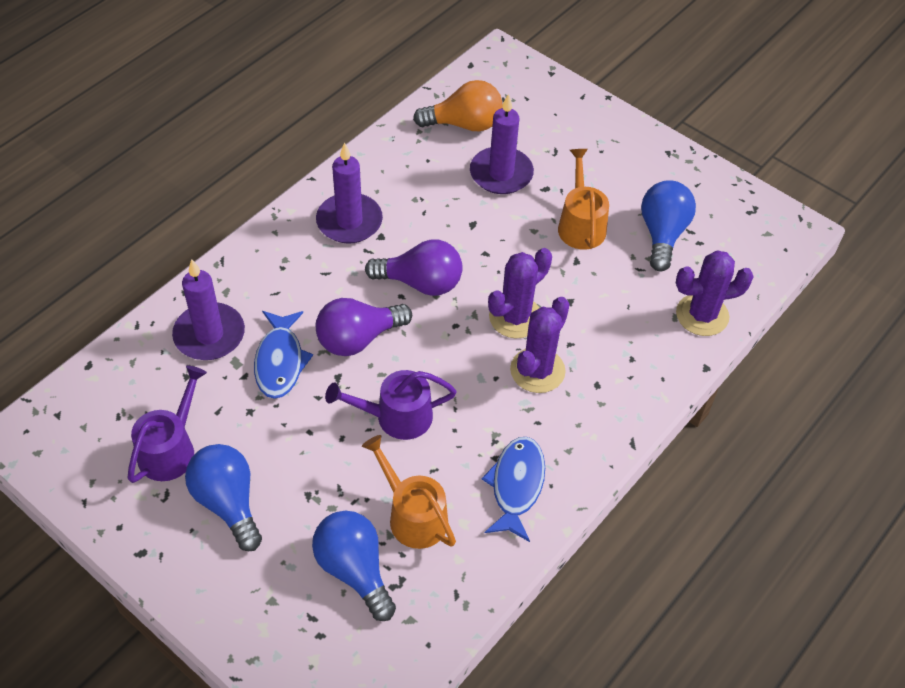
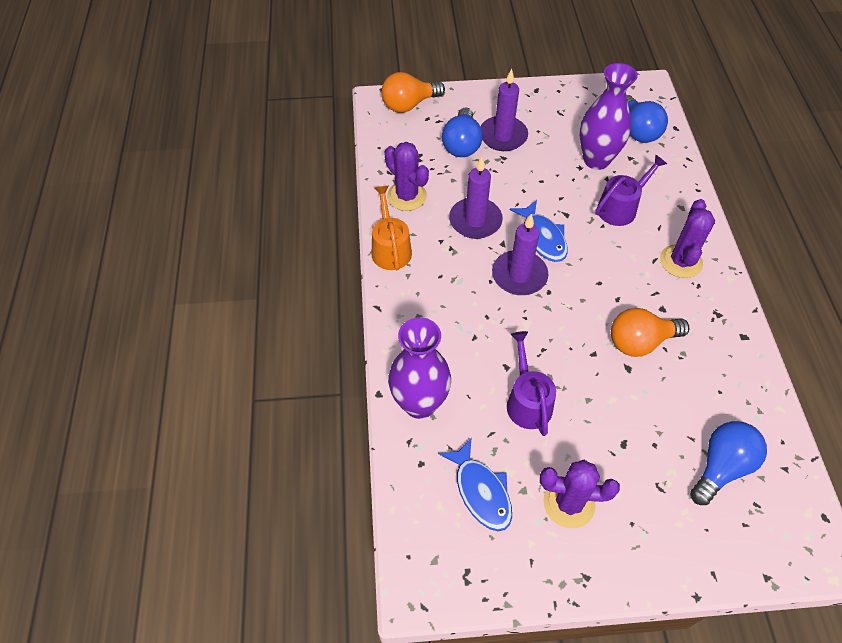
orange light bulb: [413,80,503,131] = 1 -> [381,72,445,113] [611,308,689,357] = 2
orange watering can: [362,435,456,549] [558,149,609,250] = 2 -> [372,186,412,270] = 1
purple light bulb: [316,298,412,356] [365,239,463,296] = 2 -> none = 0
purple vase: none = 0 -> [388,317,451,419] [580,63,638,170] = 2

